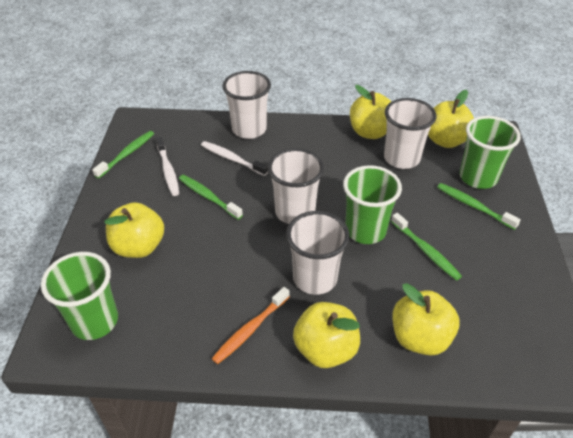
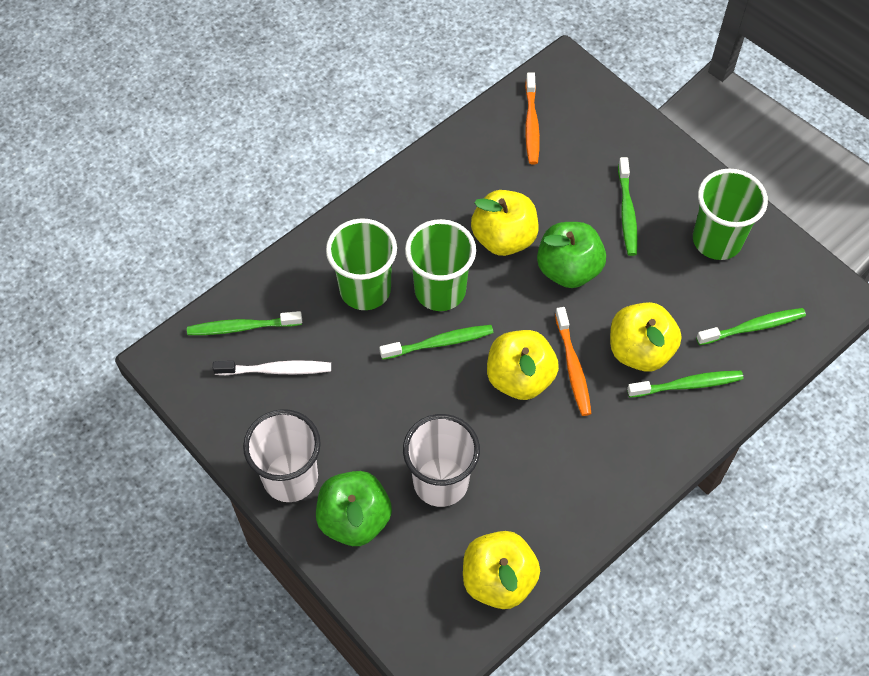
green apple: none = 0 -> [316,471,392,546] [537,222,606,288] = 2
green toothbrush: [92,131,154,179] [179,175,243,220] [391,213,462,281] [437,183,521,230] = 4 -> [187,311,302,335] [379,325,494,360] [618,157,638,256] [627,371,743,397] [696,308,806,345] = 5
orange toothbrush: [211,287,290,364] = 1 -> [525,72,540,164] [555,307,592,416] = 2
white cup: [222,71,271,139] [268,148,324,224] [286,211,350,295] [384,98,437,169] = 4 -> [243,409,321,502] [403,414,480,507] = 2
white toothbrush: [156,137,179,196] [201,141,268,176] = 2 -> [213,360,331,375] = 1
yellow apple: [105,202,164,258] [293,302,360,368] [350,85,391,139] [392,283,460,356] [428,90,474,148] = 5 -> [463,531,540,609] [471,190,539,256] [487,330,559,400] [610,302,682,372] = 4

